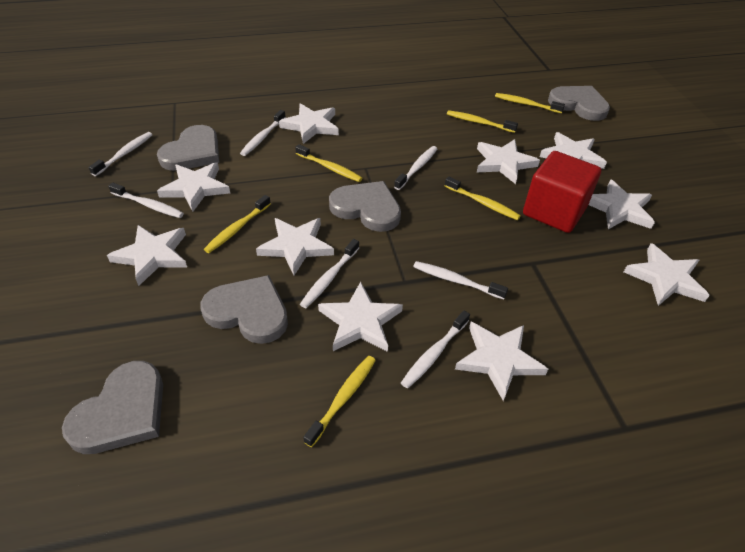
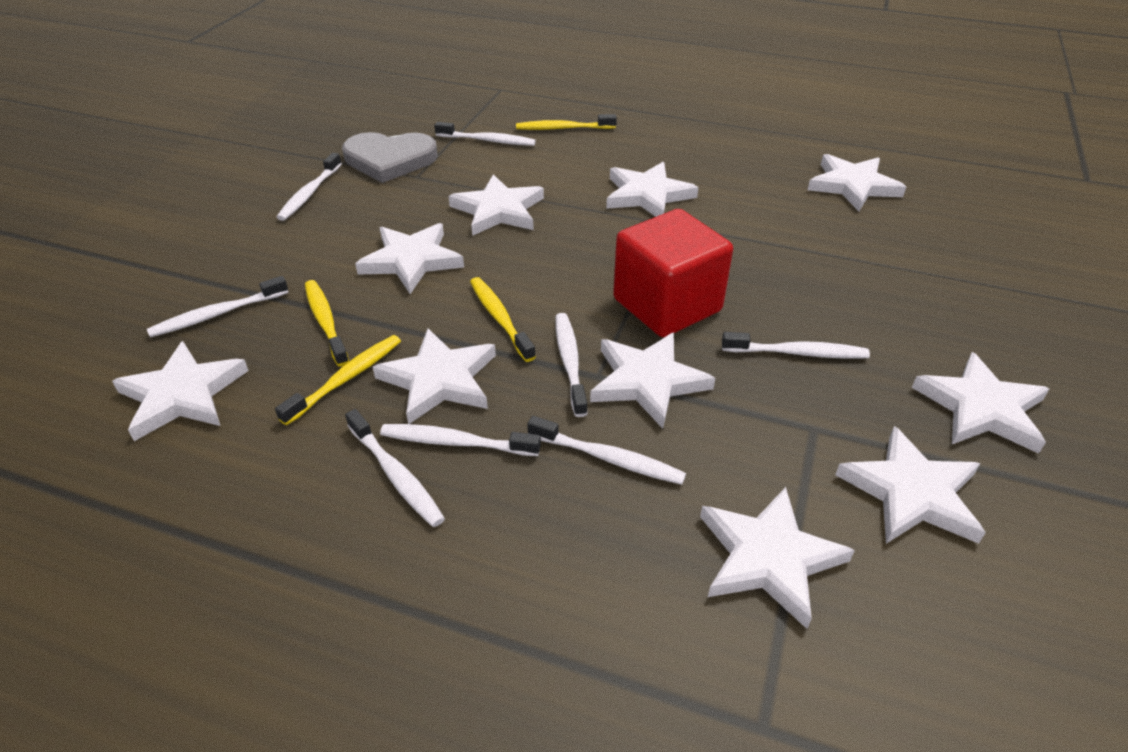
grey heart: [62,361,163,454] [157,125,219,171] [200,275,288,344] [329,181,401,232] [548,86,610,121] = 5 -> [342,132,438,183] = 1
white toothbrush: [89,132,153,176] [108,183,184,218] [240,110,286,156] [300,239,359,308] [394,146,437,190] [401,310,470,389] [413,261,508,300] = 7 -> [147,276,289,337] [277,153,342,221] [345,409,445,527] [380,424,541,456] [434,122,536,146] [527,416,686,485] [556,313,588,417] [722,332,870,359] = 8
yellow toothbrush: [204,195,271,253] [295,144,363,182] [303,356,376,447] [445,177,521,220] [447,110,518,133] [495,93,565,113] = 6 -> [275,335,401,425] [305,280,349,366] [470,277,536,362] [516,114,617,130] = 4

